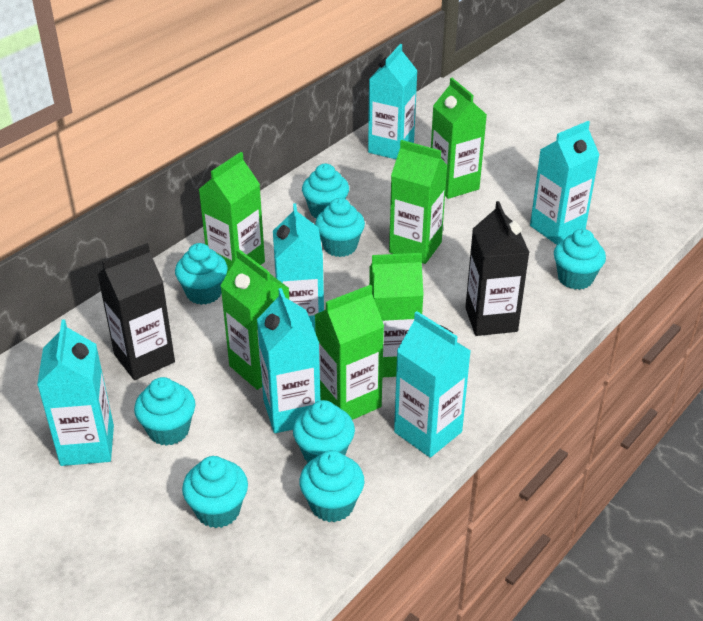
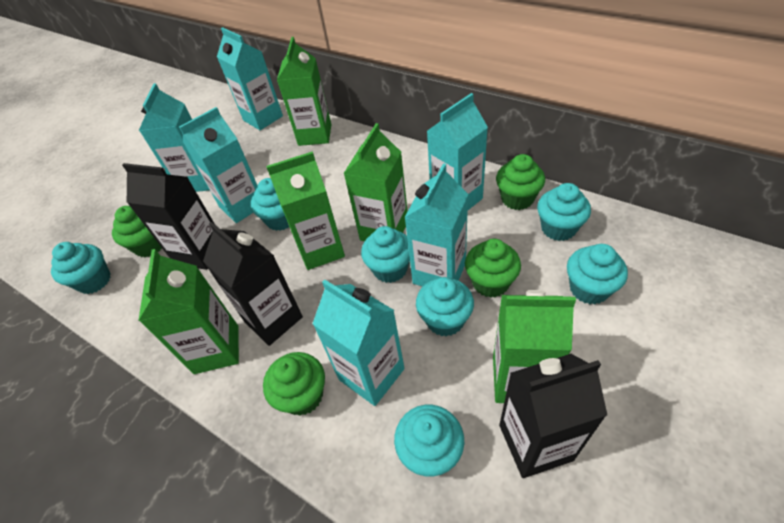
black carton: [98,243,175,380] [465,201,530,336] = 2 -> [122,163,215,270] [203,222,303,346] [499,354,607,478] = 3
green carton: [198,152,265,275] [220,249,289,390] [315,285,384,420] [369,253,424,377] [389,140,448,264] [431,78,487,199] = 6 -> [138,249,239,374] [266,151,345,270] [277,37,331,146] [343,123,408,241] [493,290,576,403] = 5
green cupcake: none = 0 -> [112,206,162,257] [263,352,325,416] [465,239,521,298] [496,154,545,210] = 4
turquoise cupcake: [134,377,196,446] [175,243,228,305] [182,456,248,528] [293,400,355,463] [299,450,365,522] [302,164,349,218] [315,198,365,257] [554,229,606,290] = 8 -> [51,242,111,294] [251,178,289,231] [361,226,410,283] [394,405,464,477] [416,277,474,337] [537,183,591,241] [567,244,628,304] = 7

